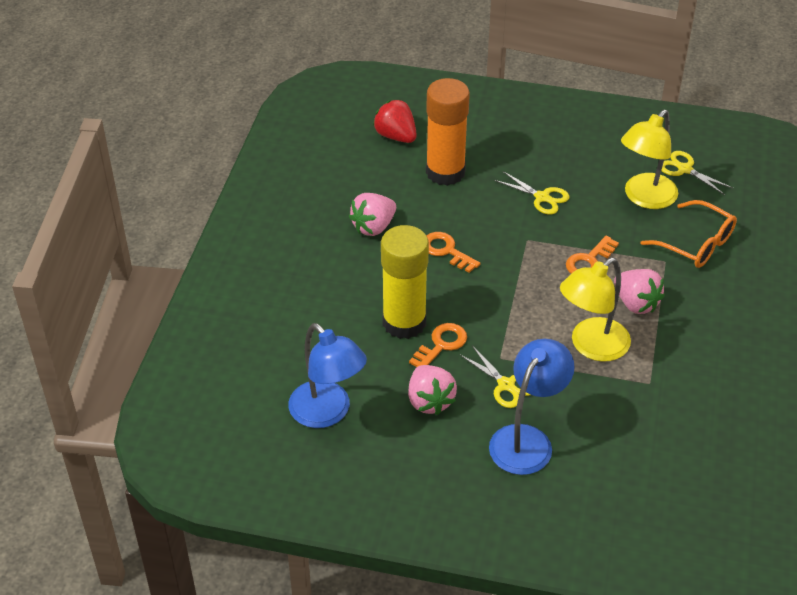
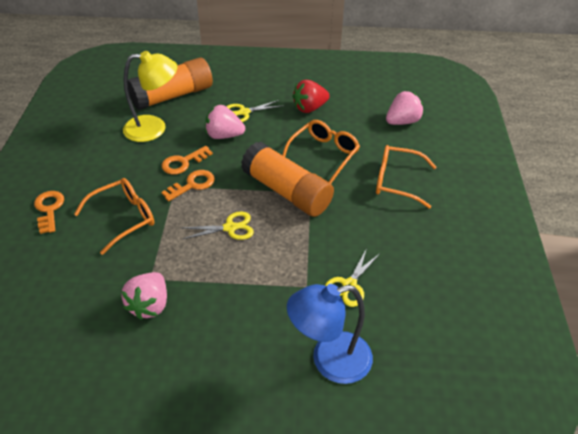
blue lamp: [288,323,367,428] [489,339,575,475] = 2 -> [287,284,373,384] = 1
orange glasses: [641,200,737,268] = 1 -> [74,178,154,255] [282,120,360,183] [376,145,436,209] = 3
orange glue stick: [426,78,470,186] = 1 -> [128,58,213,110] [241,141,334,217] = 2
yellow glue stick: [381,225,429,339] = 1 -> none = 0
yellow lamp: [560,258,631,362] [621,110,678,209] = 2 -> [123,51,178,142] = 1

